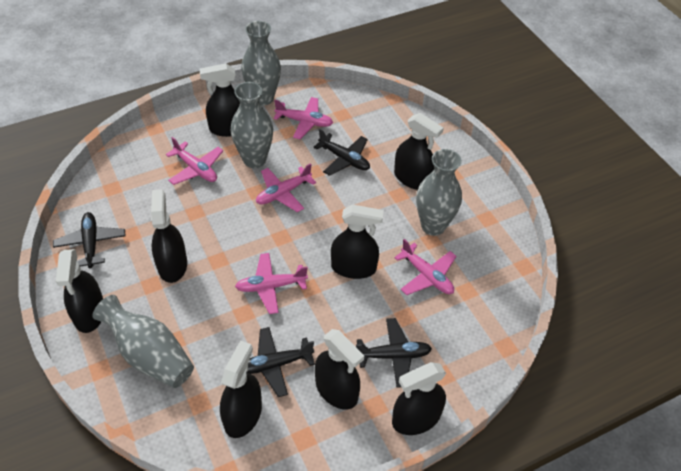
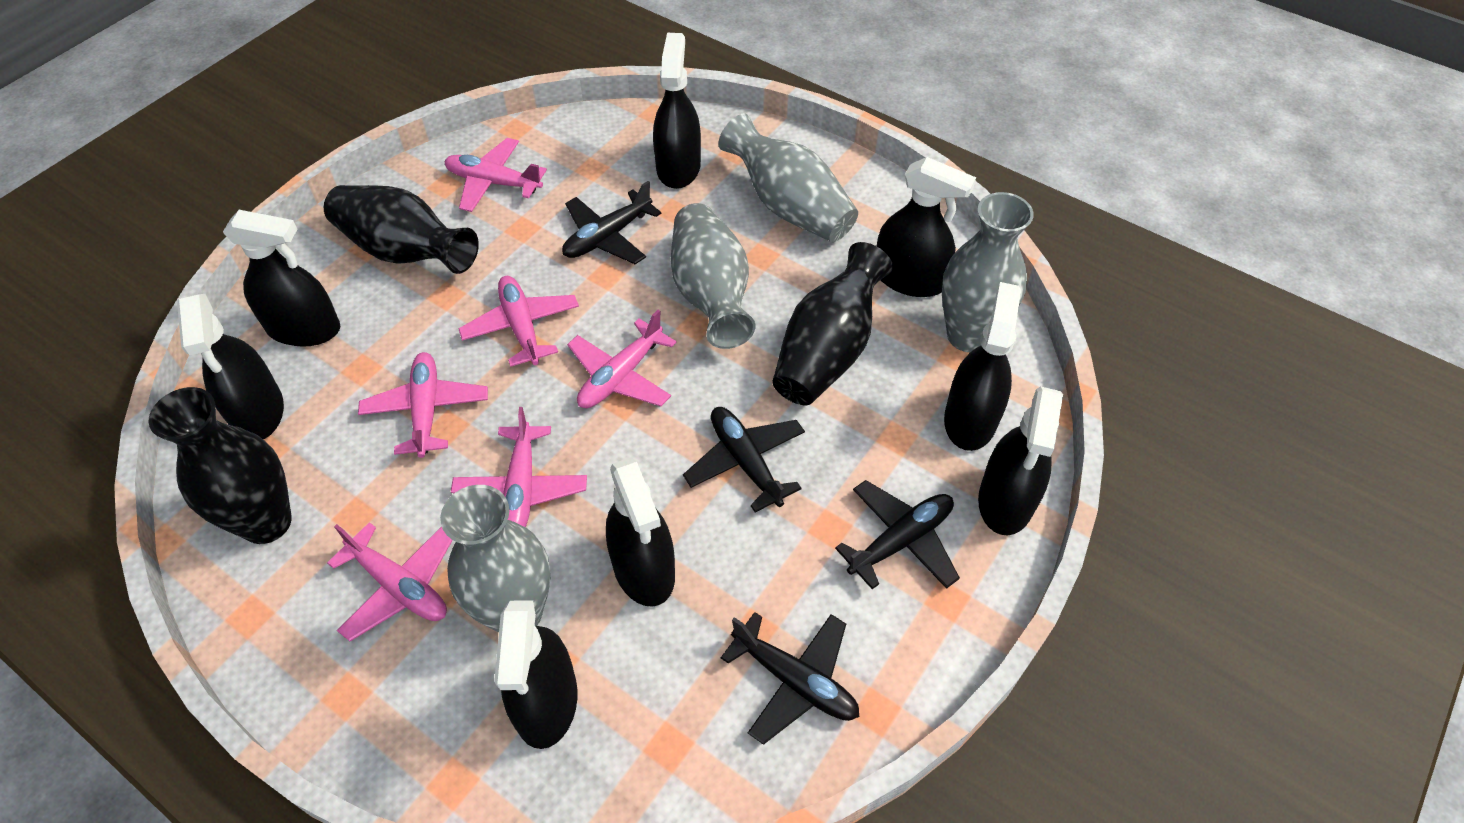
black vase: none = 0 -> [148,387,292,544] [324,185,479,274] [773,242,893,405] = 3
pink plane: [166,137,223,185] [235,253,308,314] [256,163,316,212] [273,97,333,139] [394,239,456,295] = 5 -> [327,522,453,641] [358,352,488,458] [444,138,547,212] [451,407,587,527] [458,276,579,367] [567,310,676,408] = 6

